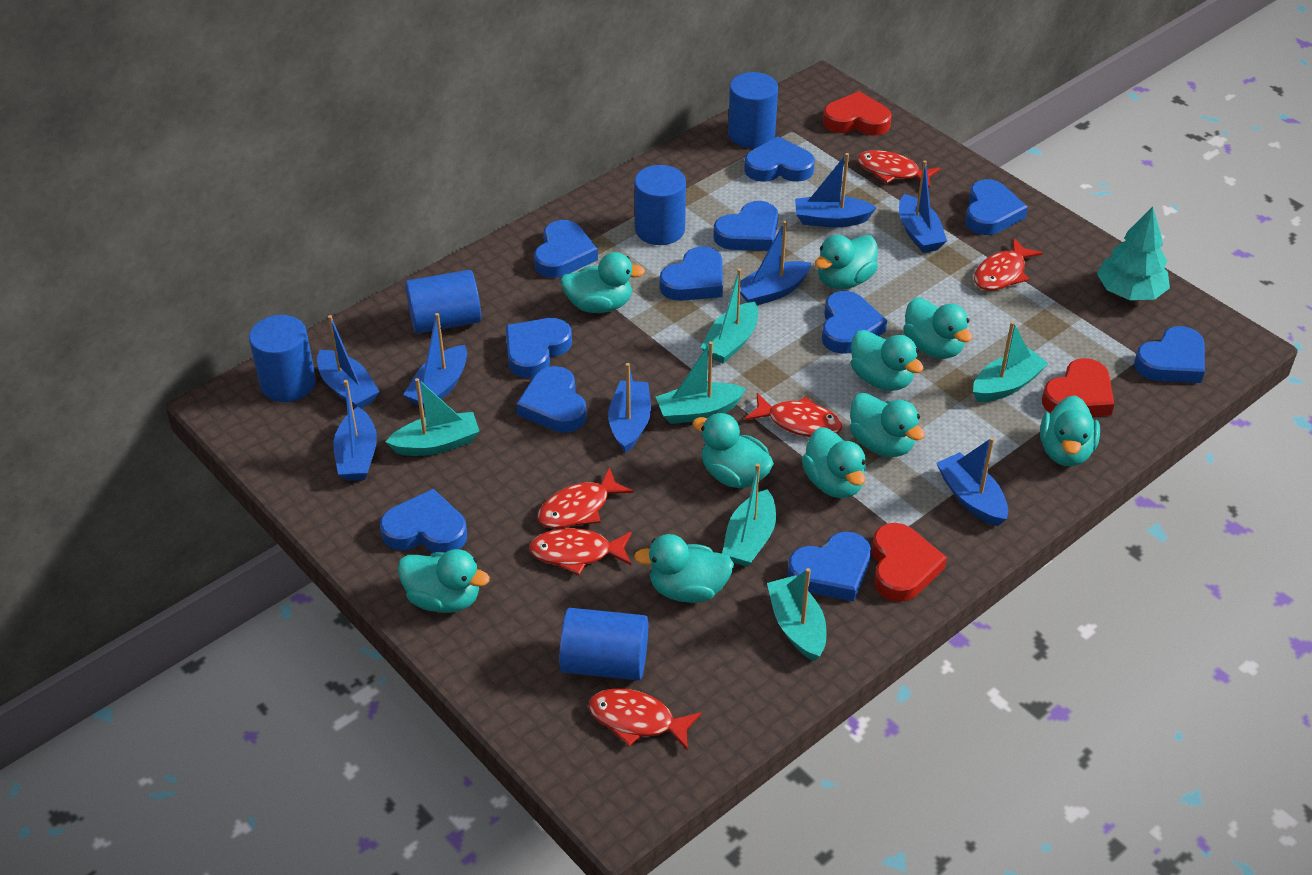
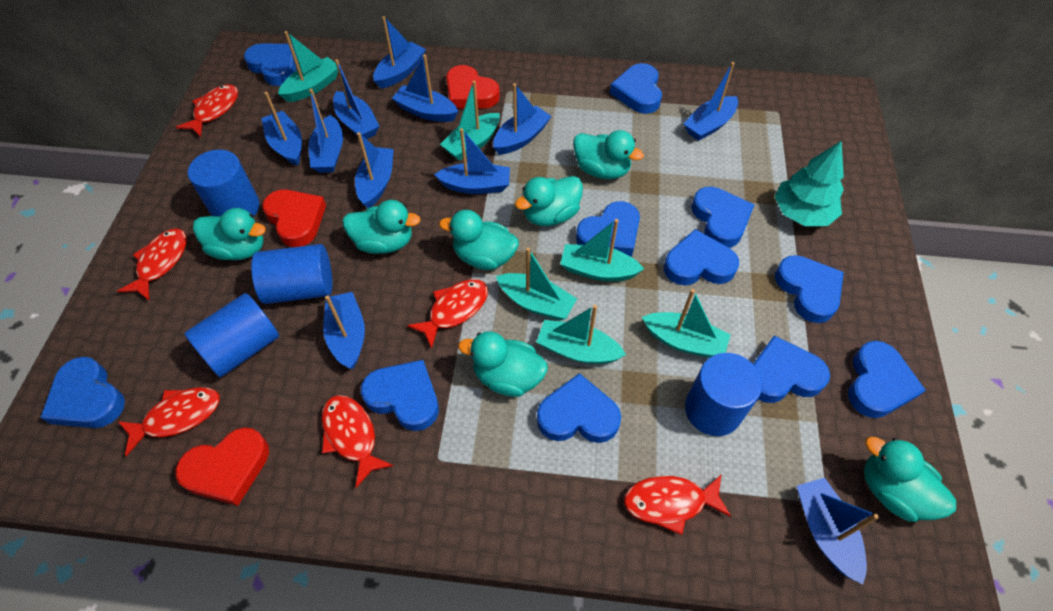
blue boat: [317,315,380,408] [333,380,377,481] [403,313,467,408] [608,363,651,453] [740,221,811,305] [795,153,877,227] [899,160,947,253] [936,437,1008,526] = 8 -> [261,92,302,166] [309,89,343,173] [323,292,365,369] [333,59,380,139] [355,132,394,208] [373,16,426,89] [392,54,458,122] [434,128,510,194] [493,83,552,155] [684,62,738,141] [797,478,879,584] = 11
blue cylinder: [249,315,316,402] [405,270,481,334] [559,608,648,680] [634,165,686,245] [728,72,778,148] = 5 -> [184,293,279,377] [188,150,260,217] [251,244,332,304] [685,353,762,436] = 4
turquoise duck: [398,549,490,613] [560,252,645,313] [634,534,734,603] [692,413,774,489] [802,427,866,498] [815,235,878,289] [850,393,925,457] [851,330,924,391] [903,298,972,359] [1040,395,1100,466] = 10 -> [193,208,266,260] [343,200,421,254] [439,210,519,270] [458,331,548,397] [515,176,583,226] [573,130,644,179] [864,436,956,522] = 7

